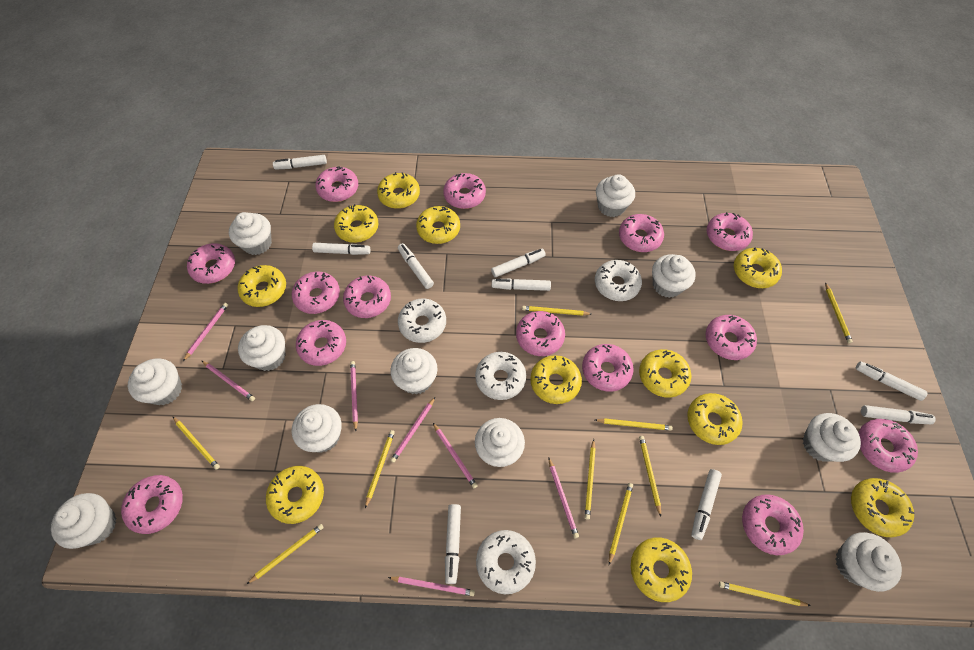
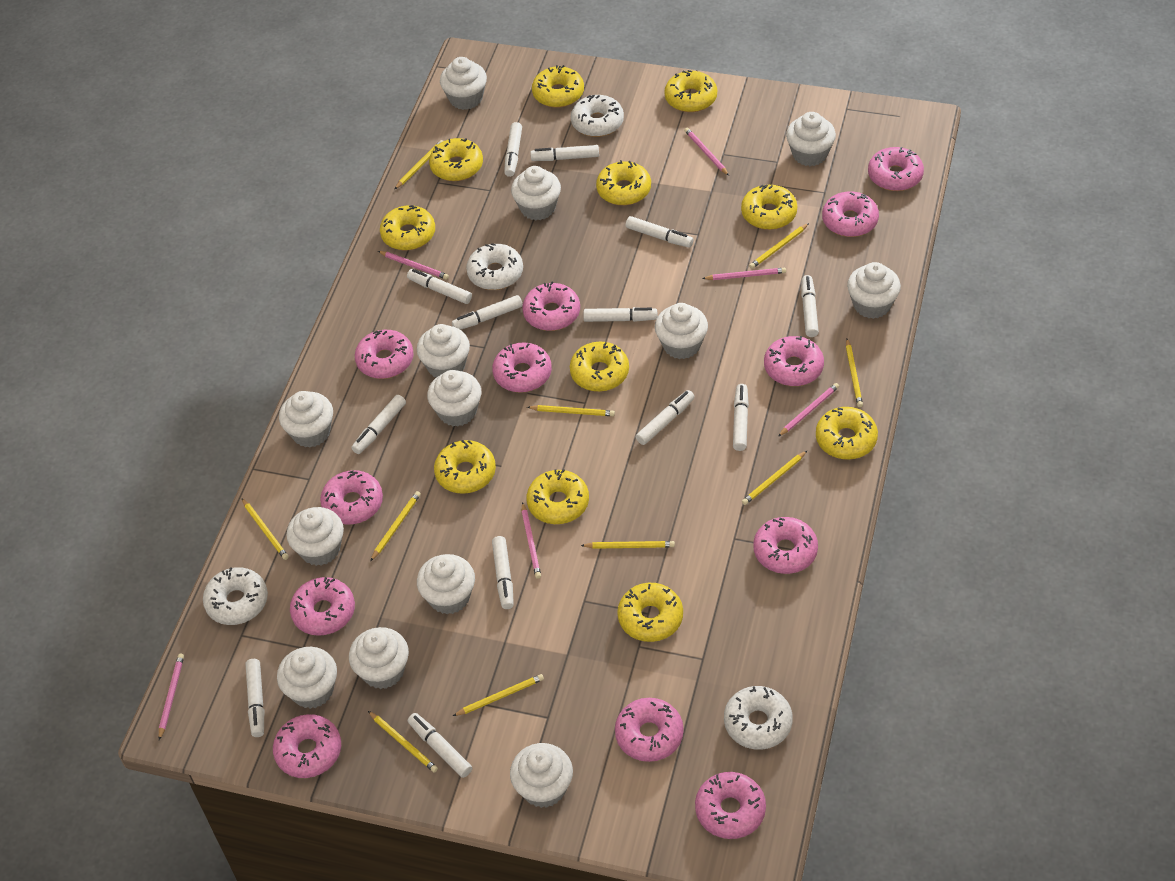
pink donut: [121,475,183,534] [187,243,235,284] [292,272,340,314] [296,320,346,366] [316,166,358,202] [343,276,391,318] [443,173,486,209] [516,311,565,356] [582,344,634,392] [619,214,664,252] [705,315,757,360] [706,212,753,251] [742,494,804,555] [859,419,918,473] = 14 -> [273,714,341,778] [290,577,355,636] [320,470,383,525] [355,330,414,379] [492,343,552,393] [522,282,580,331] [615,698,684,762] [695,772,766,839] [753,517,818,574] [764,336,824,386] [822,192,879,237] [868,147,924,191] = 12
pink pencil: [183,303,228,361] [202,361,255,401] [350,361,358,431] [388,577,475,596] [390,397,435,463] [433,423,478,488] [549,458,579,538] = 7 -> [159,654,184,740] [378,251,449,279] [522,502,541,579] [684,128,729,176] [702,268,786,280] [778,383,839,436] = 6
white cupcake: [51,493,116,549] [128,358,182,405] [229,212,272,255] [238,325,286,371] [292,404,342,453] [390,348,438,395] [475,418,525,467] [596,174,635,217] [652,254,696,298] [803,413,861,462] [835,532,902,592] = 11 -> [277,647,337,709] [279,391,333,447] [286,507,344,566] [349,627,409,689] [417,324,470,377] [417,554,475,614] [427,370,481,427] [440,57,487,110] [510,743,573,808] [511,166,561,220] [655,303,708,359] [786,112,836,166] [847,262,901,319] = 13
white marker: [273,155,327,170] [312,243,371,255] [398,243,434,289] [445,504,461,584] [491,249,546,277] [492,278,551,291] [691,469,722,540] [856,361,928,401] [861,405,936,424] = 9 -> [246,659,264,737] [351,395,406,454] [407,269,472,304] [408,713,472,778] [452,295,522,330] [492,536,514,609] [504,122,522,177] [530,145,599,161] [583,307,657,322] [626,216,693,248] [636,390,695,445] [733,384,749,451] [801,275,819,337] = 13

